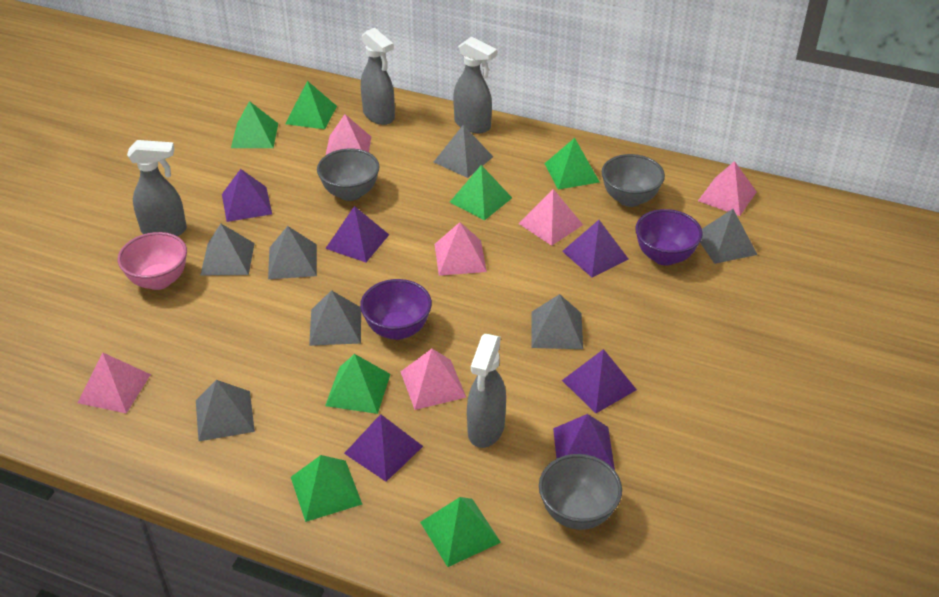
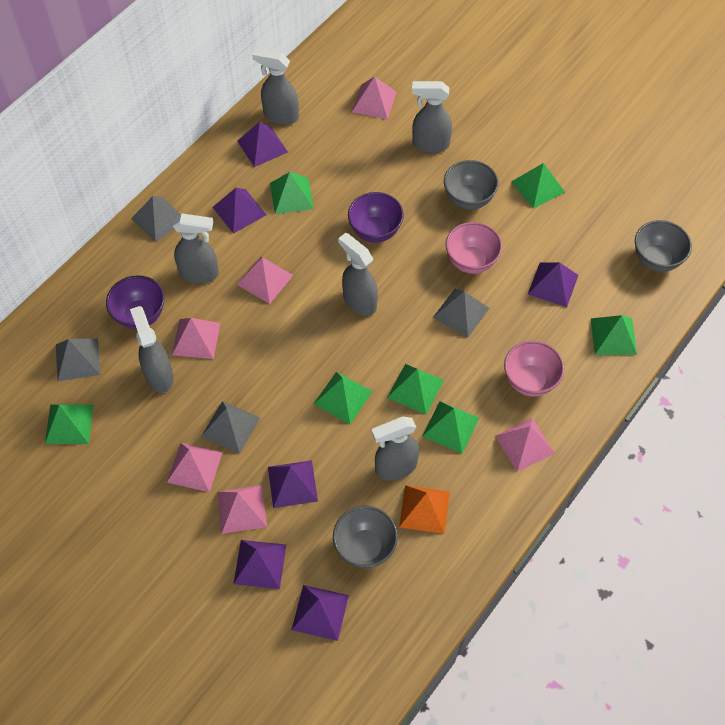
grey pyramid: [196,380,255,441] [200,224,255,275] [268,226,317,279] [309,290,361,346] [434,125,493,178] [531,294,583,349] [700,209,758,264] = 7 -> [56,338,100,381] [131,196,180,242] [201,401,260,454] [433,289,490,338] = 4
grey spray bottle: [127,140,187,236] [361,28,395,125] [453,36,497,133] [467,334,506,448] = 4 -> [130,306,174,393] [172,213,219,283] [252,48,299,125] [338,233,378,316] [372,416,419,480] [412,81,452,153] = 6
orange pyramid: none = 0 -> [399,485,450,534] = 1
pink bowl: [118,232,187,290] = 1 -> [446,222,502,274] [504,341,564,397] = 2

